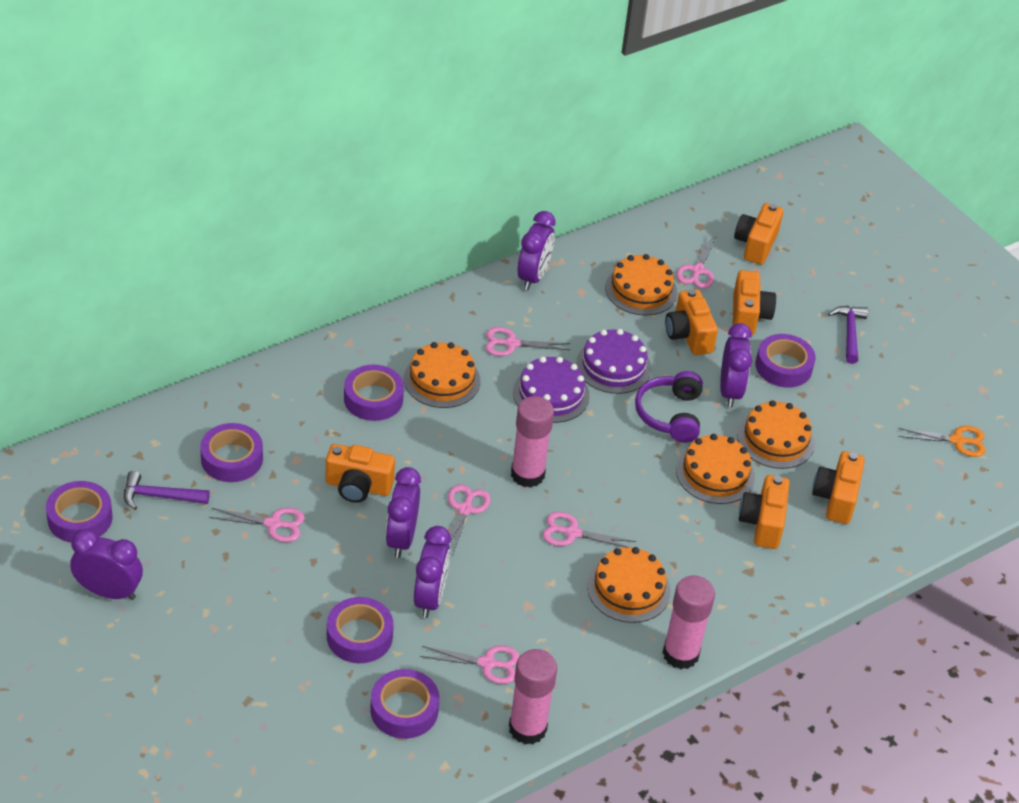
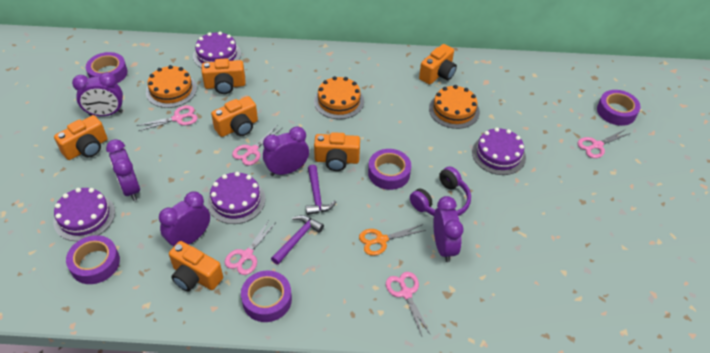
orange cake: [404,342,480,408] [587,547,671,623] [605,254,677,316] [676,434,755,504] [737,400,815,469] = 5 -> [146,65,197,108] [314,76,364,119] [429,85,480,129] = 3
pink glue stick: [509,649,557,745] [511,396,554,488] [662,576,715,669] = 3 -> none = 0
pink scissors: [209,507,305,542] [420,645,520,684] [448,484,491,557] [485,327,570,356] [543,512,636,548] [676,236,716,288] = 6 -> [136,105,198,131] [225,220,276,275] [232,126,282,166] [386,272,430,336] [577,129,631,158] = 5
purple cake: [513,357,590,423] [576,329,651,394] = 2 -> [53,188,115,241] [193,32,241,68] [207,172,265,224] [472,128,526,175] = 4
purple tape: [46,481,113,542] [200,423,263,482] [327,597,394,663] [344,365,404,421] [370,669,439,739] [755,334,816,388] = 6 -> [66,235,120,284] [86,52,128,83] [241,270,292,322] [368,149,411,190] [597,90,641,126] = 5

